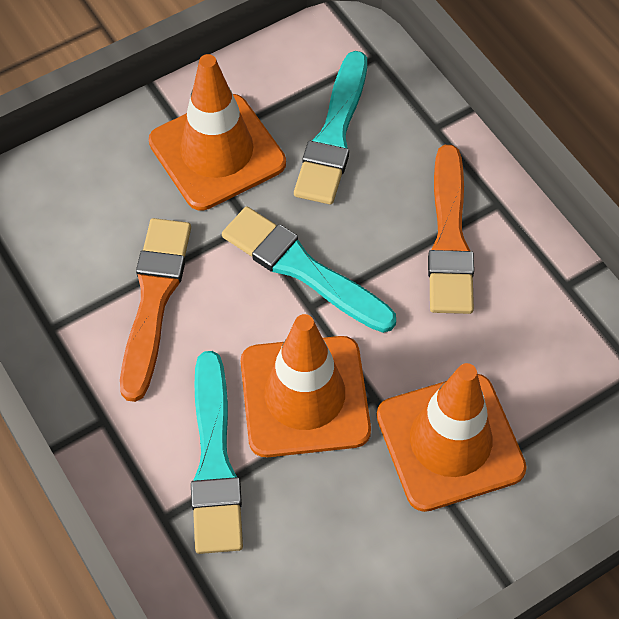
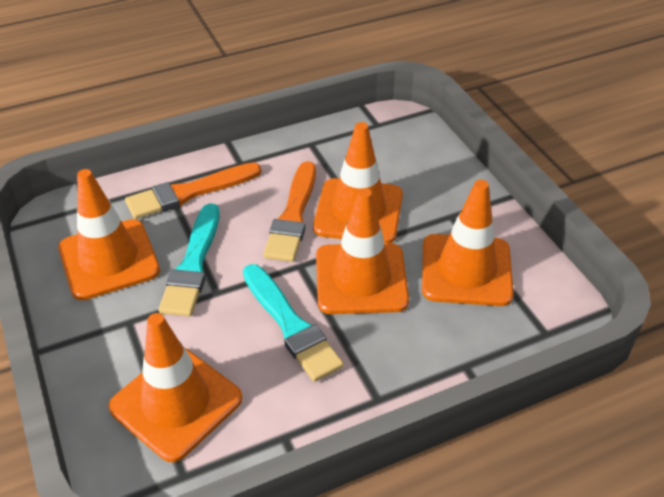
orange traffic cone: [149,54,286,211] [240,314,371,457] [377,363,527,512] = 3 -> [58,169,160,300] [108,313,242,462] [313,122,403,243] [316,188,409,314] [422,180,514,306] = 5
turquoise brush: [191,351,243,554] [222,206,396,333] [294,51,367,204] = 3 -> [159,203,220,317] [243,264,344,382] = 2

